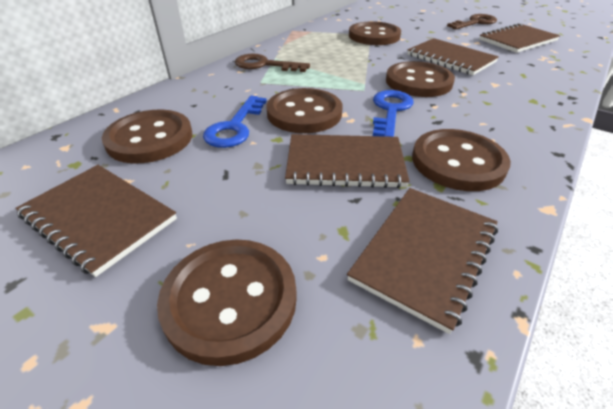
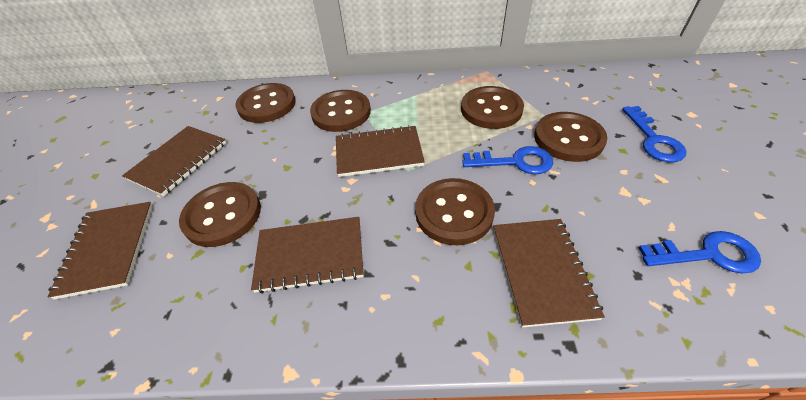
blue key: [203,96,267,148] [373,90,413,137] = 2 -> [462,146,553,174] [622,106,687,162] [639,231,761,274] = 3
brown key: [235,54,310,72] [447,14,497,29] = 2 -> none = 0

